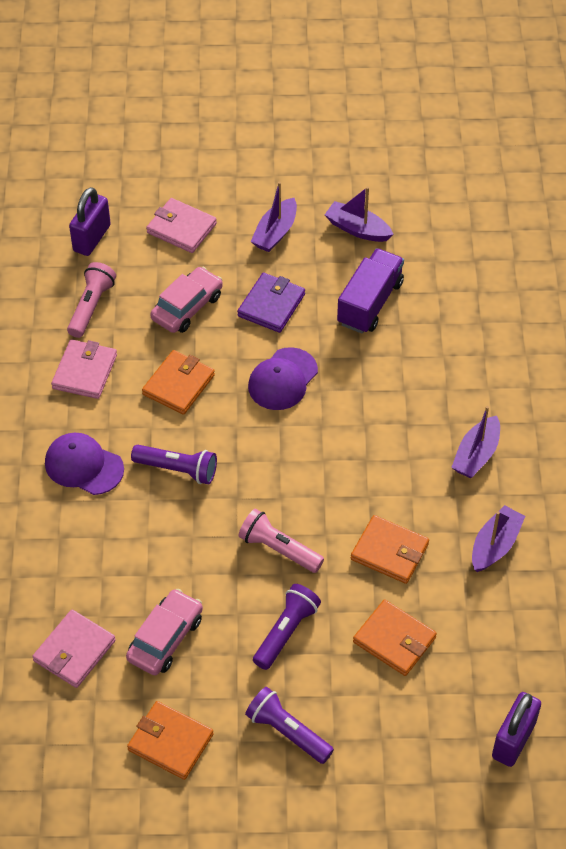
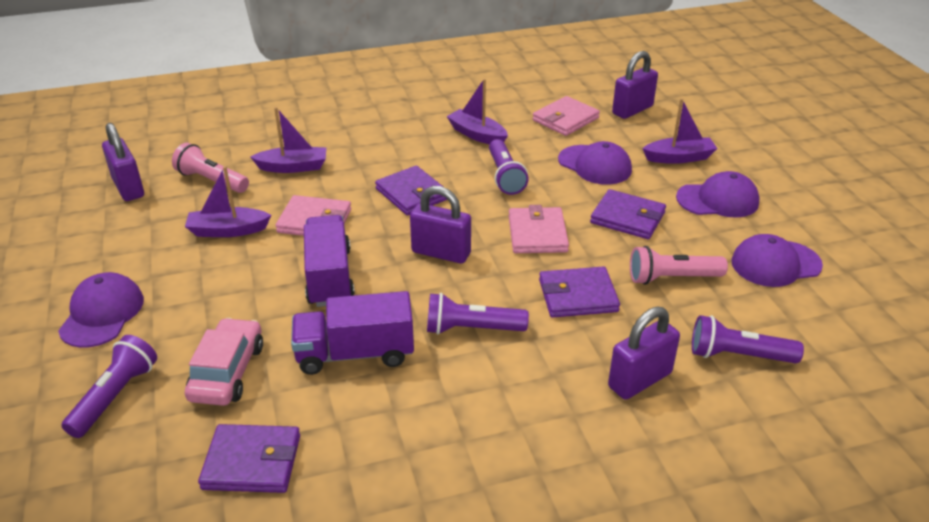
orange wallet: [127,701,214,780] [142,350,215,415] [351,515,429,584] [353,599,437,676] = 4 -> none = 0
pink car: [126,589,203,676] [150,267,223,333] = 2 -> [185,318,263,406] = 1
purple cap: [45,433,124,495] [248,347,318,410] = 2 -> [58,272,144,348] [558,141,632,185] [676,171,760,218] [731,234,823,287] = 4
purple flashlight: [131,445,217,484] [245,687,334,764] [253,584,321,670] = 3 -> [61,335,157,438] [427,293,529,334] [489,139,529,195] [692,315,804,363] = 4
purple padlock: [69,187,111,256] [492,692,541,767] = 2 -> [102,123,144,201] [410,186,471,263] [608,307,680,400] [612,51,658,119] = 4
purple truck: [337,248,404,333] = 1 -> [291,291,414,375] [304,215,355,307] = 2
purple wallet: [237,273,305,333] = 1 -> [198,424,300,493] [375,166,448,216] [539,266,620,318] [590,189,666,239] = 4

